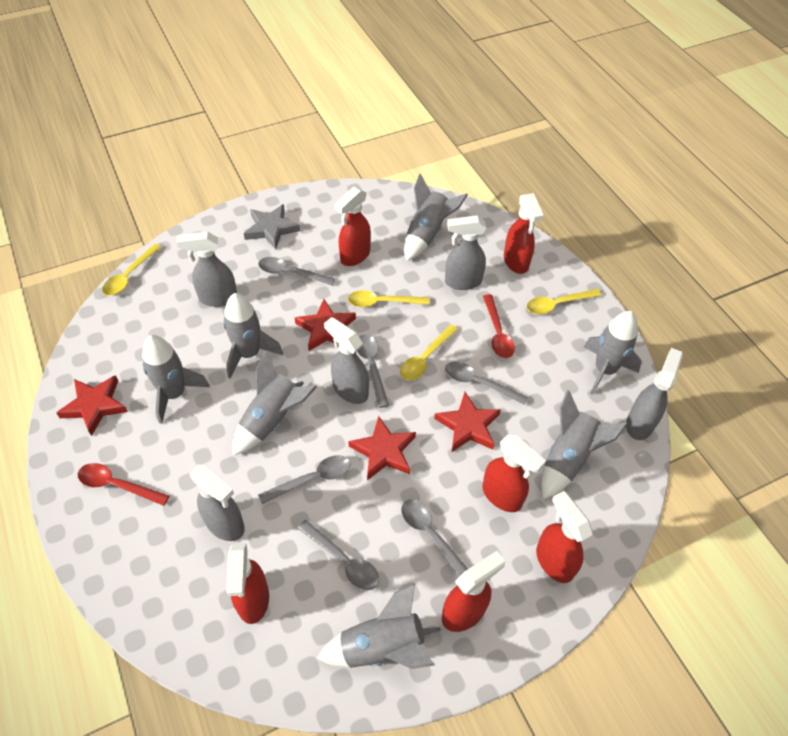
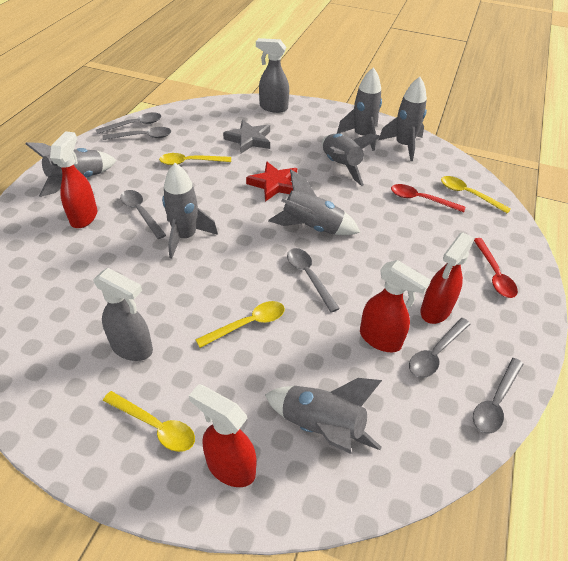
grey spray bottle: [176,232,237,307] [190,465,245,541] [324,317,369,404] [445,215,486,290] [626,348,683,440] = 5 -> [93,268,153,361] [256,38,289,113] = 2
red spray bottle: [226,543,269,624] [335,187,371,266] [442,551,505,632] [482,435,546,512] [504,193,544,274] [536,491,593,583] = 6 -> [50,131,97,228] [189,384,257,487] [360,260,431,352] [420,232,475,324] = 4
red star: [56,375,128,436] [295,299,356,351] [348,416,416,480] [434,392,501,452] = 4 -> [246,162,297,202] = 1

